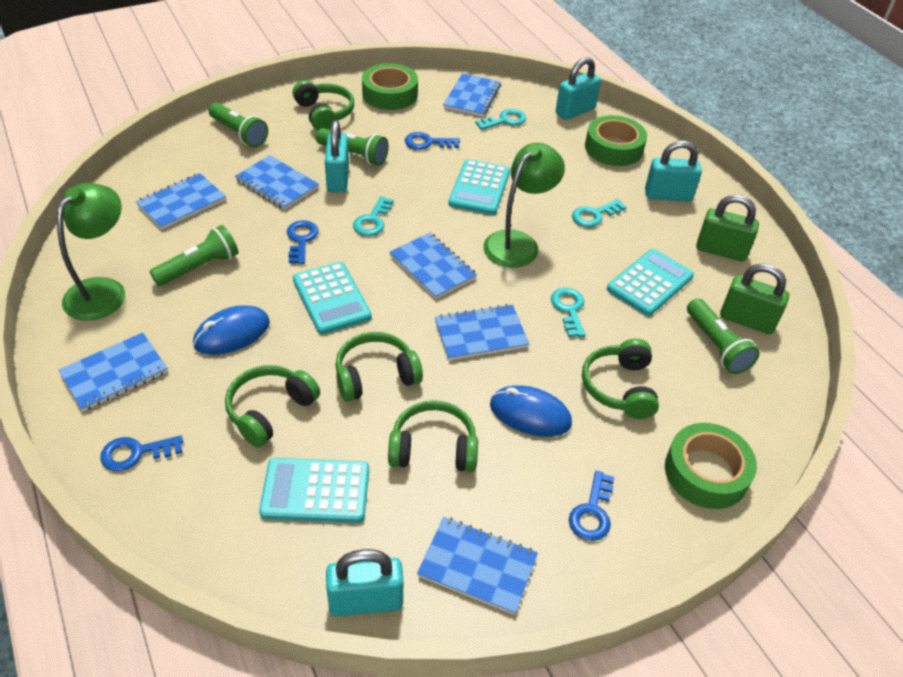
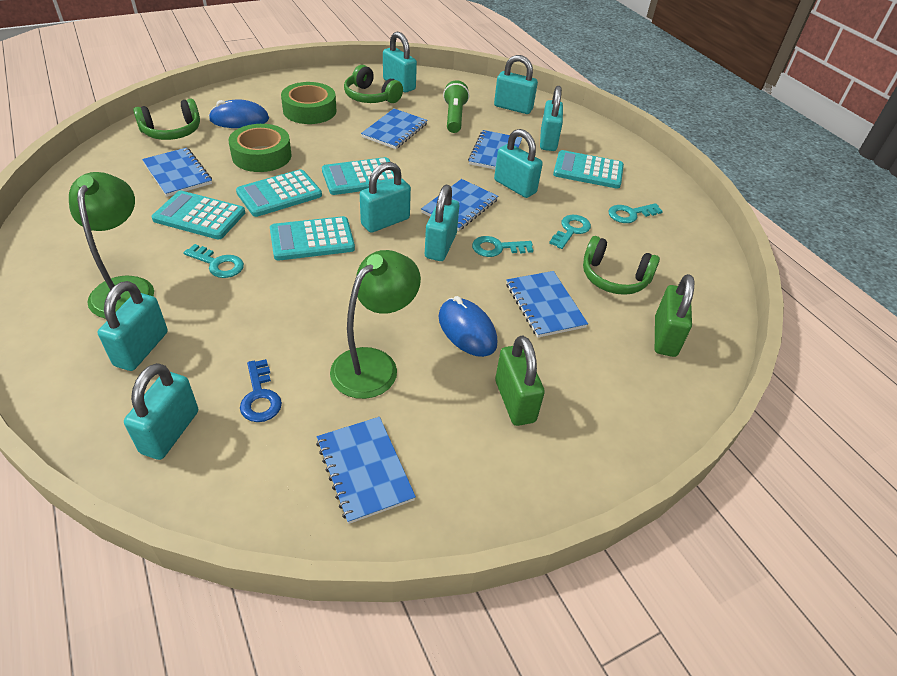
blue key: [100,435,183,471] [287,220,319,264] [405,132,460,150] [569,471,614,541] = 4 -> [240,359,282,422] = 1
blue notebook: [58,332,168,411] [136,173,226,229] [235,155,319,210] [389,233,477,299] [417,517,538,615] [435,304,529,360] [443,73,501,117] = 7 -> [142,148,212,197] [316,417,416,524] [361,109,428,149] [421,179,498,231] [468,130,522,169] [506,271,588,338] = 6
green flashlight: [150,225,239,286] [208,103,268,147] [316,128,389,166] [687,298,759,374] = 4 -> [443,80,469,133] = 1
green headphones: [225,365,320,447] [293,80,354,130] [335,332,423,402] [388,400,478,472] [582,339,659,419] = 5 -> [133,99,200,140] [344,65,403,103] [583,236,660,295] = 3
green tape: [362,63,418,110] [585,115,647,166] [665,423,757,509] = 3 -> [228,124,292,172] [281,82,336,124] = 2
turquoise calculator: [259,458,369,523] [293,262,372,334] [448,159,510,215] [607,249,694,316] = 4 -> [152,190,245,239] [236,169,322,217] [270,216,355,261] [322,157,394,195] [553,150,624,189] = 5
turquoise padlock: [325,120,349,192] [326,549,403,616] [556,57,601,120] [645,140,702,201] = 4 -> [98,281,168,371] [124,363,198,460] [360,162,411,233] [383,32,417,92] [425,185,459,261] [494,55,538,114] [494,129,543,198] [540,86,563,151] = 8

